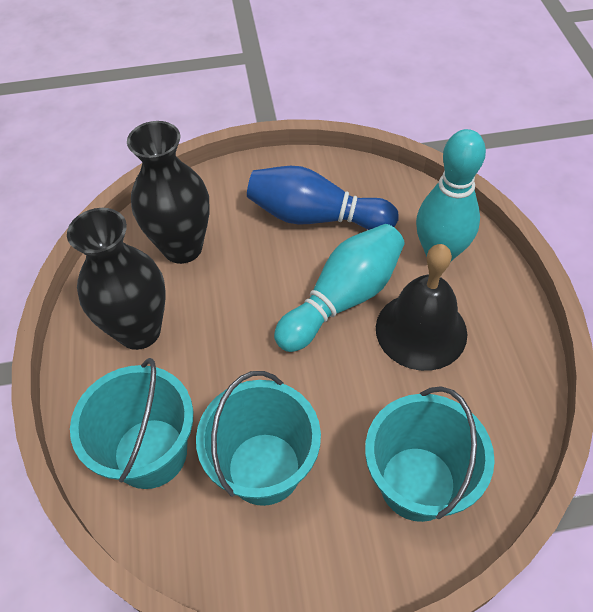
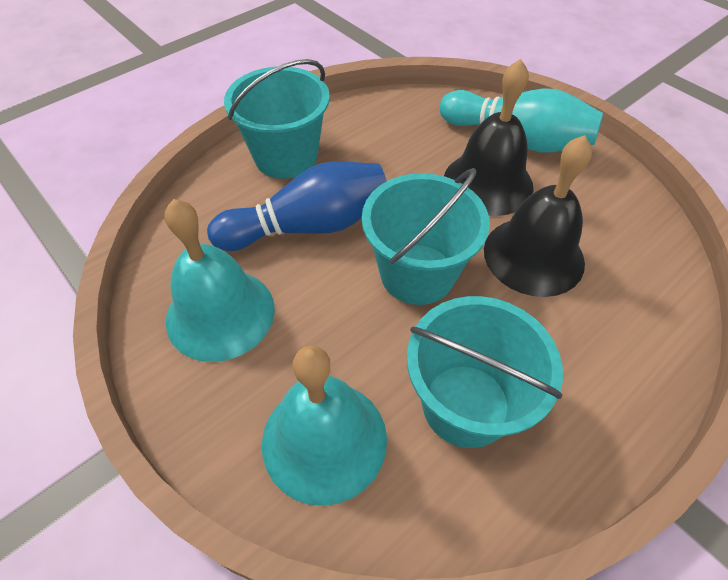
black bell: [376,244,467,371] = 1 -> [444,59,534,216] [484,135,592,297] = 2
black vase: [67,208,166,350] [127,121,210,264] = 2 -> none = 0
turquoise bell: none = 0 -> [165,199,275,362] [262,345,387,506] = 2
turquoise bowling pin: [274,224,405,352] [416,129,486,261] = 2 -> [440,88,603,152] = 1

